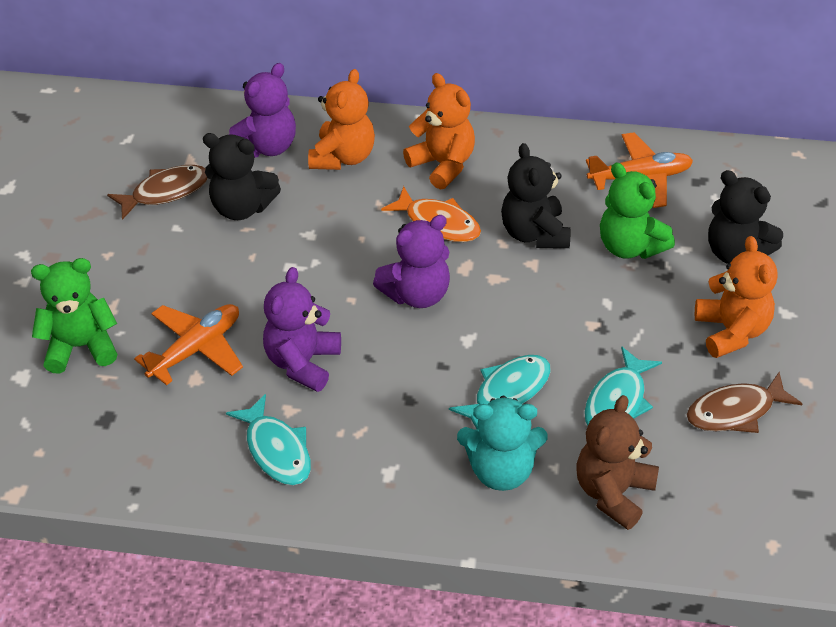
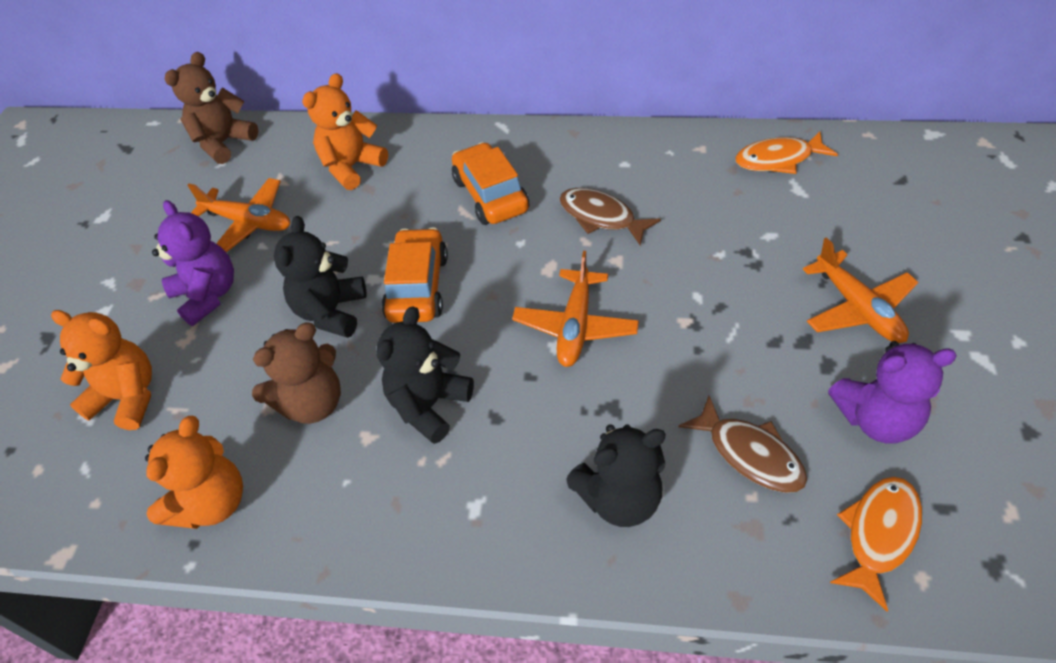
brown teddy bear: [577,395,659,530] = 1 -> [165,52,258,164] [252,322,341,424] = 2
green teddy bear: [31,258,117,374] [600,163,675,259] = 2 -> none = 0
orange car: none = 0 -> [382,227,448,323] [452,142,529,225] = 2
orange fish: [381,186,481,242] = 1 -> [735,131,838,174] [830,477,922,612] = 2
orange plane: [134,304,243,385] [586,132,693,208] = 2 -> [187,178,290,252] [512,251,639,367] [803,237,918,343] = 3
purple teddy bear: [229,63,296,158] [263,267,341,392] [373,215,450,308] = 3 -> [152,200,234,326] [828,341,957,444] = 2
turquoise fish: [226,394,311,485] [449,355,551,429] [584,346,662,426] = 3 -> none = 0
turquoise teddy bear: [457,396,548,491] = 1 -> none = 0

